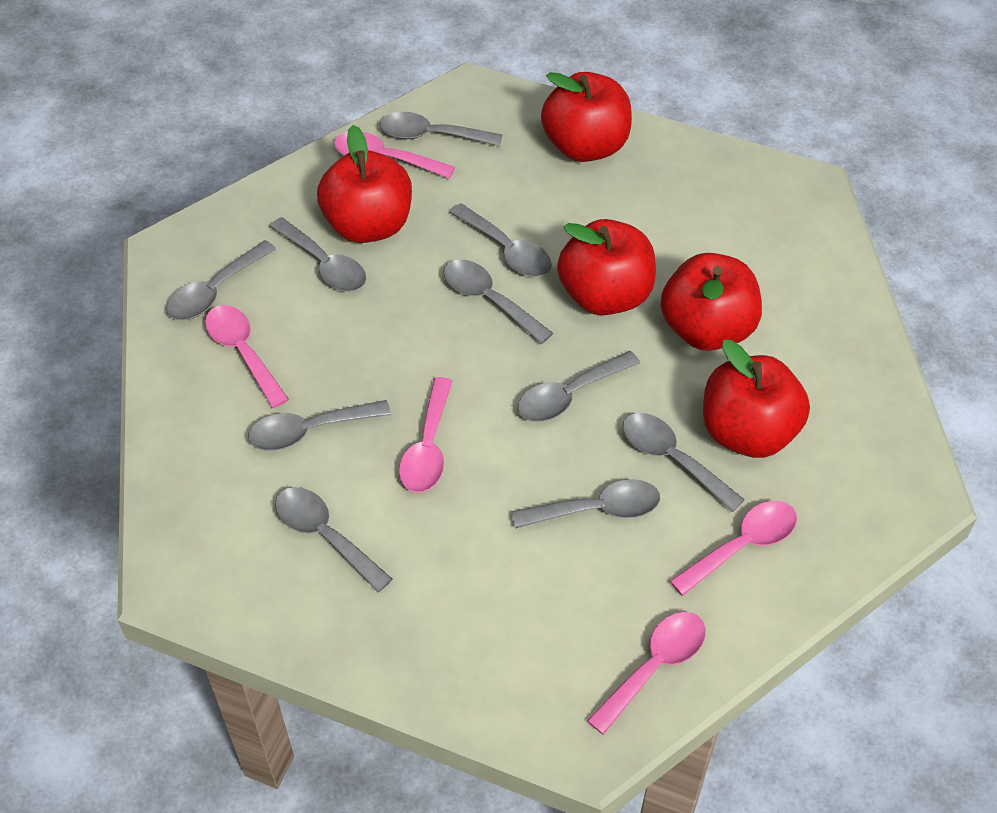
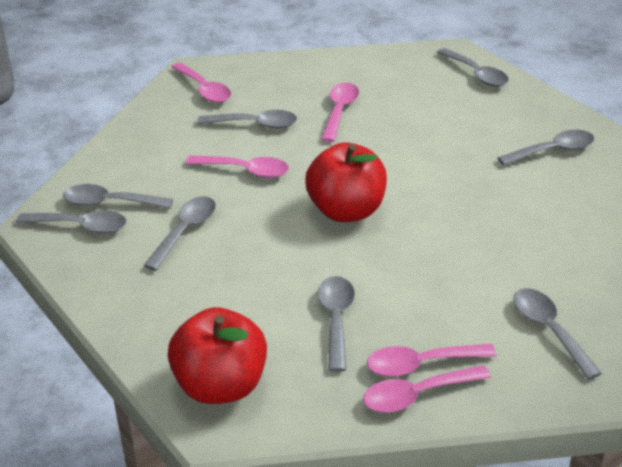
grey spoon: [167,240,276,320] [248,400,391,451] [270,217,366,292] [275,487,393,592] [380,112,503,146] [443,259,553,344] [450,203,552,277] [512,479,660,528] [518,351,640,422] [623,413,745,512] = 10 -> [16,210,127,234] [63,184,173,209] [143,196,216,271] [197,110,297,129] [317,276,355,372] [437,48,509,87] [498,130,594,166] [513,288,602,380] = 8
red apple: [317,125,412,243] [541,72,632,162] [557,219,656,315] [661,253,762,351] [703,340,810,458] = 5 -> [168,307,267,404] [305,142,387,222] = 2

